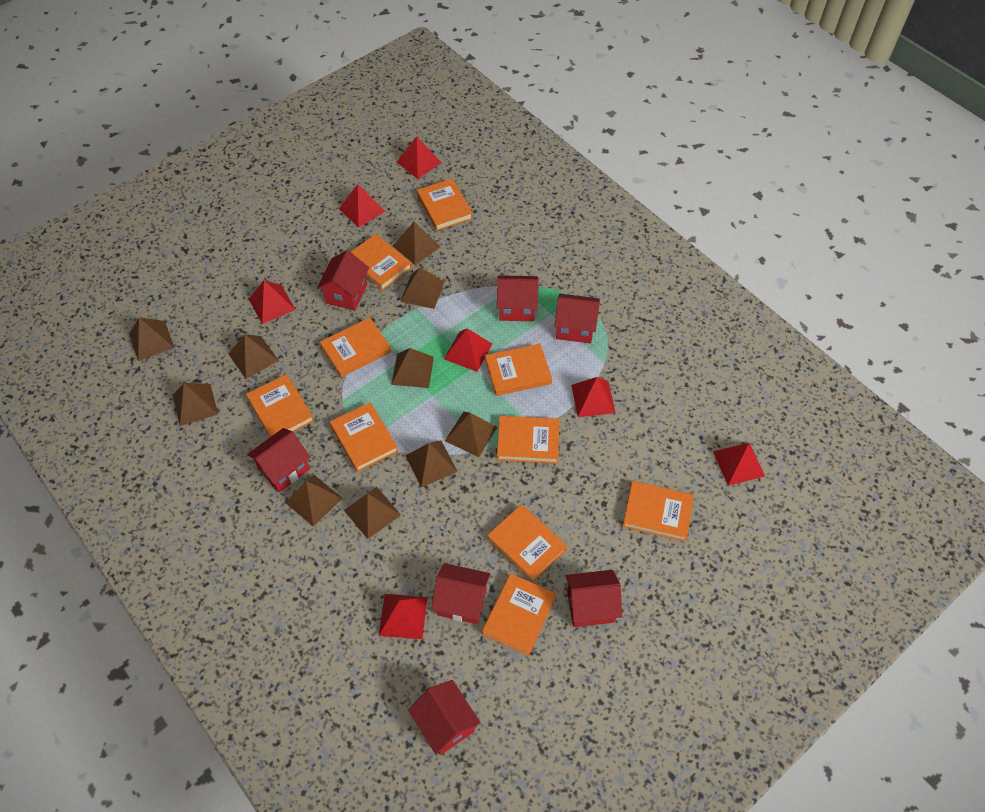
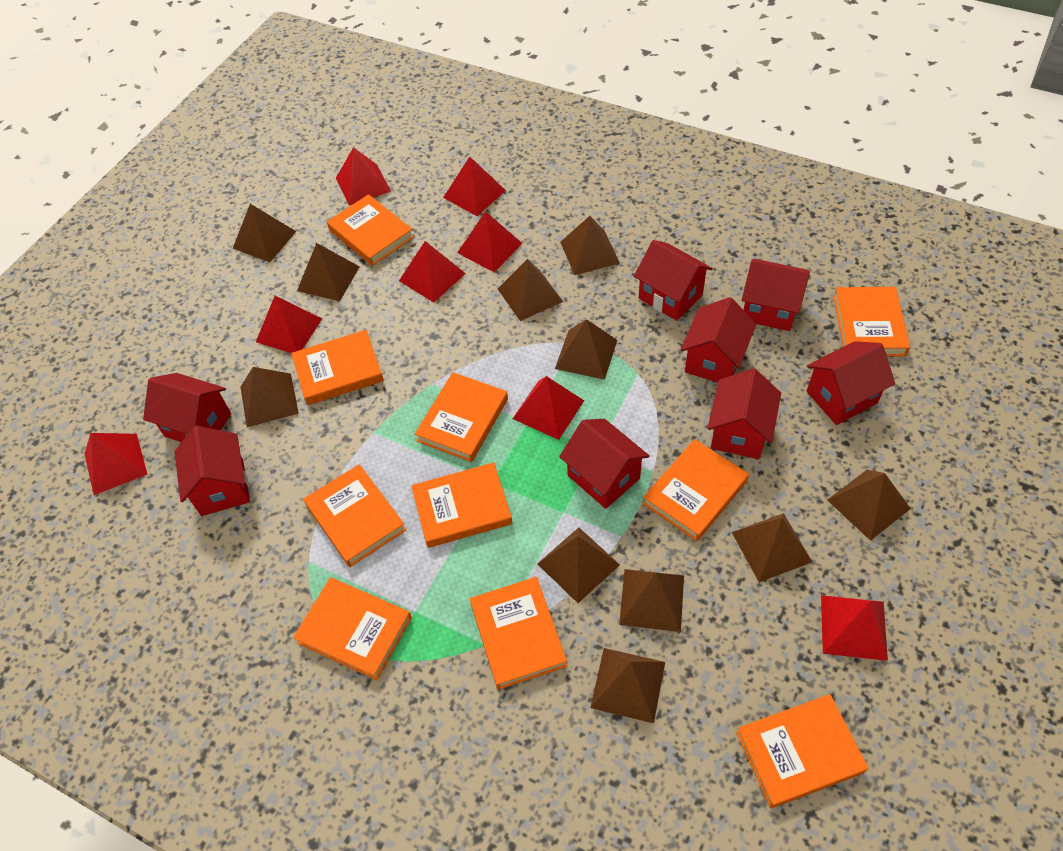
brown pyramid: [129,317,174,361] [173,383,218,426] [229,334,279,379] [285,475,342,527] [344,487,401,539] [391,348,434,388] [393,222,441,265] [400,267,444,309] [405,440,458,487] [445,412,497,457] = 10 -> [233,204,296,262] [240,367,299,427] [297,243,360,301] [498,259,563,321] [537,527,620,603] [555,319,617,380] [560,216,620,275] [590,648,665,723] [619,569,684,632] [732,513,812,582] [827,470,911,541] = 11
red house: [247,428,310,492] [317,250,369,311] [408,680,481,755] [431,563,490,624] [497,275,539,321] [554,294,600,343] [566,570,622,627] = 7 -> [143,373,231,442] [175,426,250,516] [559,419,650,509] [634,240,713,321] [681,297,756,382] [707,368,781,459] [742,259,810,331] [807,341,895,425] = 8
red pyramid: [249,280,295,324] [339,184,386,228] [379,594,427,639] [397,136,442,179] [444,328,492,372] [571,377,616,417] [713,443,765,486] = 7 -> [84,433,148,495] [256,296,322,353] [336,147,391,206] [399,241,466,303] [443,156,506,216] [457,211,523,272] [513,376,584,440] [821,595,888,661] = 8

